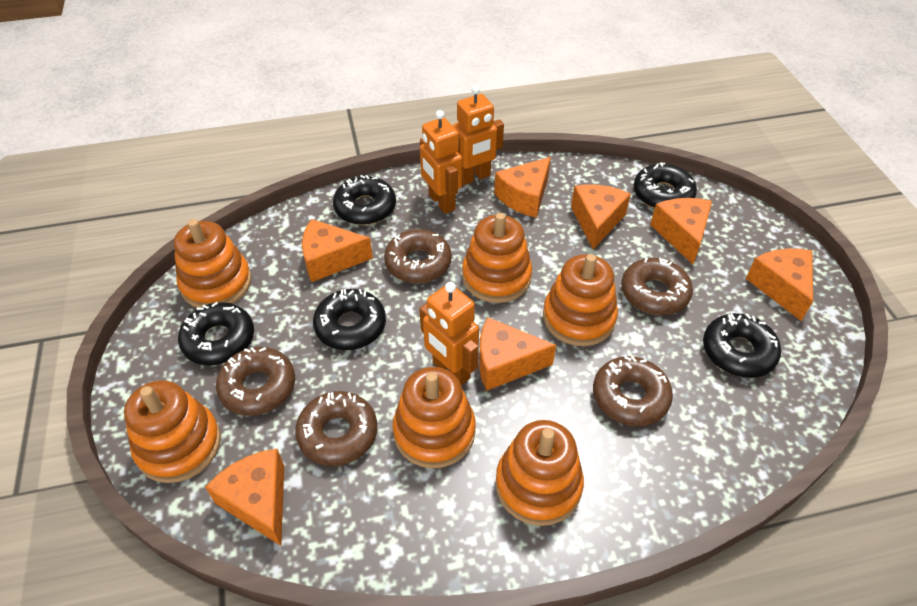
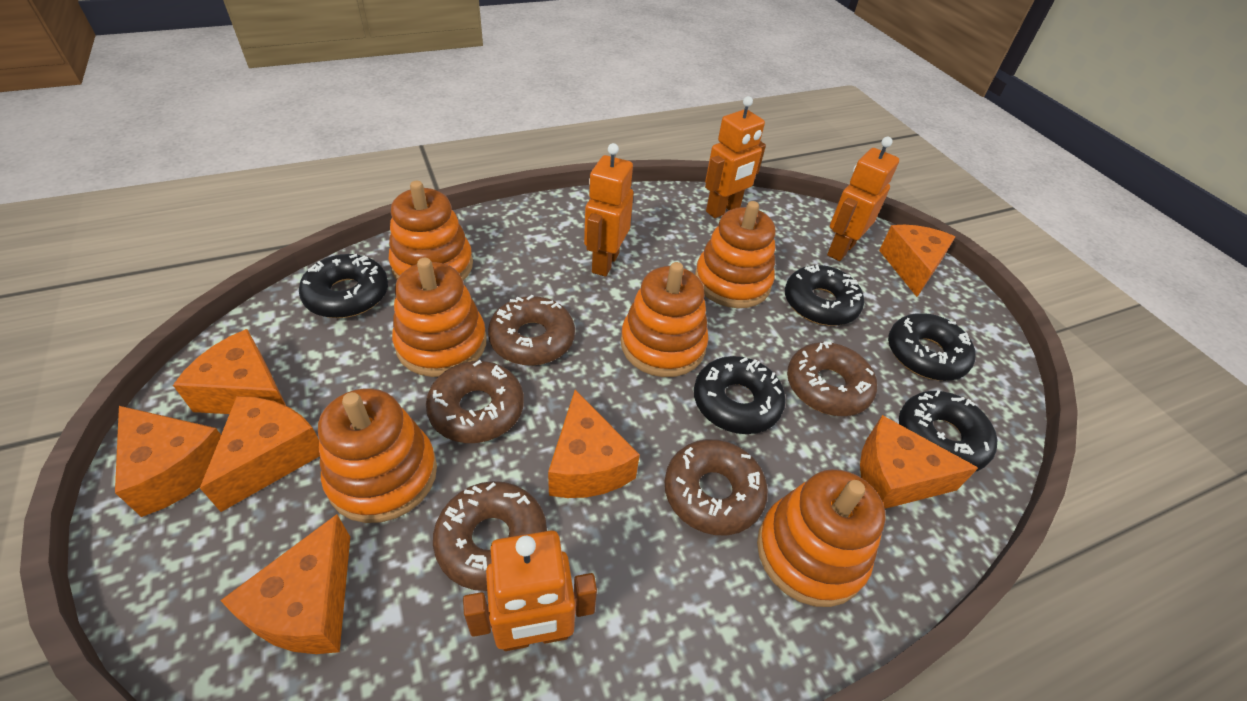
orange robot: [419,282,479,385] [420,110,462,214] [453,86,504,185] = 3 -> [463,531,597,651] [584,143,634,277] [705,96,766,218] [827,137,899,261] = 4

